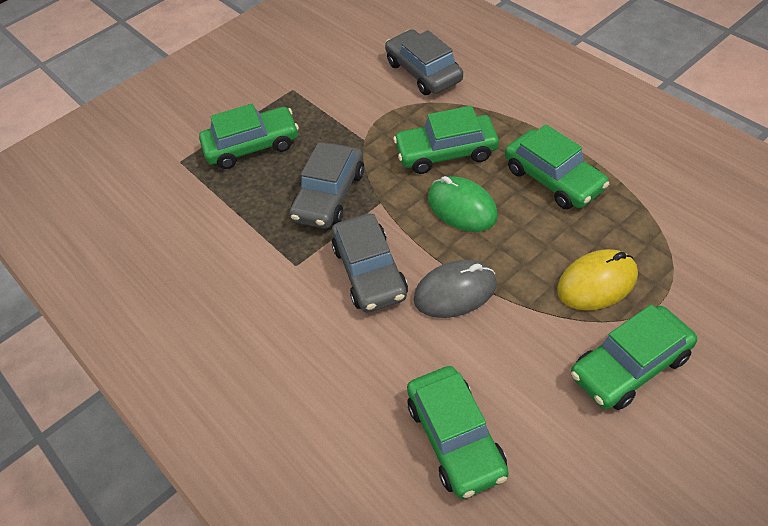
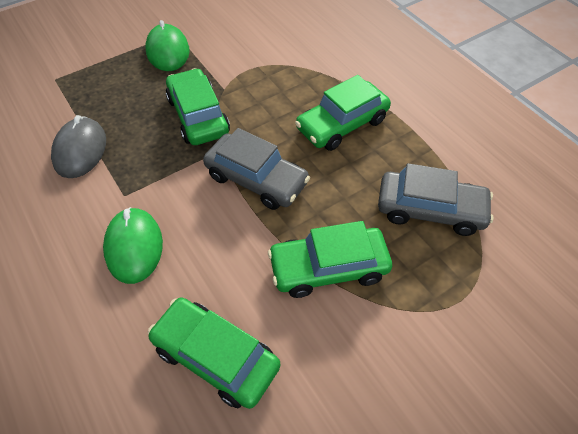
green car: [199,104,299,169] [393,106,499,174] [407,366,509,499] [505,124,609,209] [571,304,697,410] = 5 -> [148,297,280,409] [166,68,230,145] [268,221,392,298] [295,75,391,151] = 4
green mouse: [428,176,498,232] = 1 -> [103,207,163,284] [145,20,190,71] = 2
grey car: [289,142,364,228] [332,213,408,313] [385,29,463,95] = 3 -> [203,128,310,210] [378,163,494,236] = 2
yellow mouse: [557,249,638,310] = 1 -> none = 0

